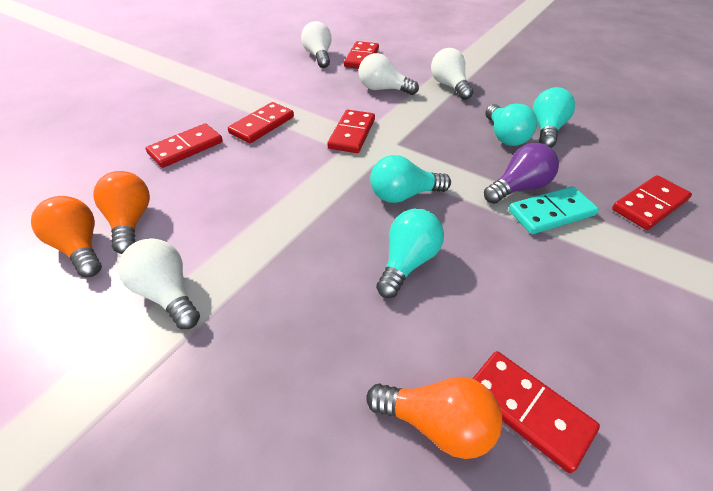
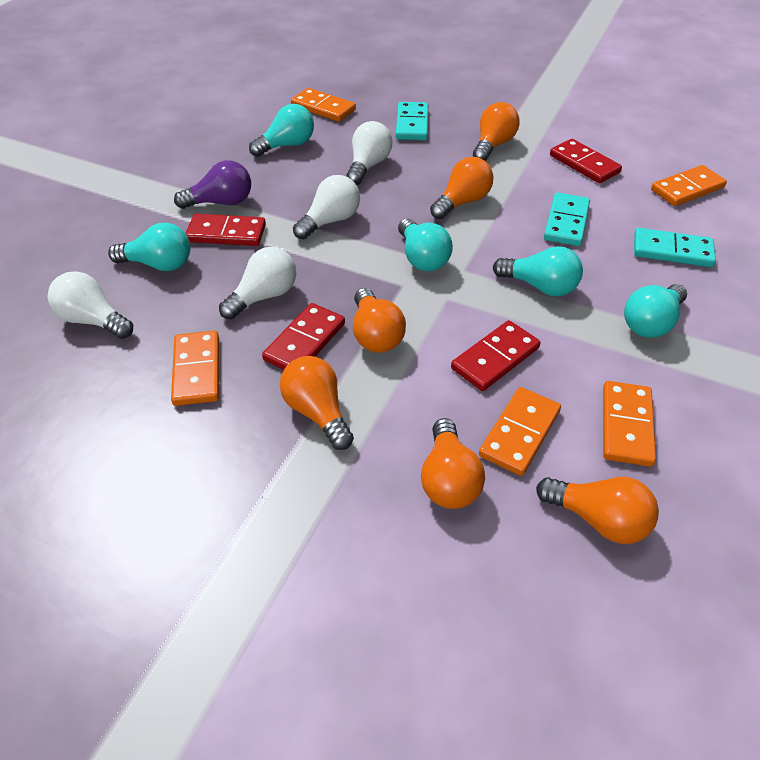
orange domino: none = 0 -> [171,331,219,406] [291,88,356,122] [479,387,561,476] [603,381,656,467] [651,165,727,206] = 5
orange light bulb: [31,196,102,277] [93,171,150,254] [366,377,502,459] = 3 -> [280,356,354,450] [353,288,406,353] [421,418,485,509] [430,157,493,219] [473,102,520,161] [536,477,659,544] = 6
red domino: [146,123,223,168] [228,102,294,143] [327,110,375,153] [344,41,379,69] [472,351,600,473] [612,175,692,230] = 6 -> [185,214,266,246] [262,303,345,370] [451,320,541,391] [550,139,622,183] = 4
turquoise domino: [509,186,599,234] = 1 -> [396,102,428,140] [544,192,590,246] [634,228,716,267] = 3
turquoise light bulb: [370,155,451,203] [376,209,444,298] [485,104,537,146] [533,87,575,148] = 4 -> [108,223,191,271] [249,104,314,157] [398,218,453,271] [493,246,583,297] [624,284,687,338] = 5

